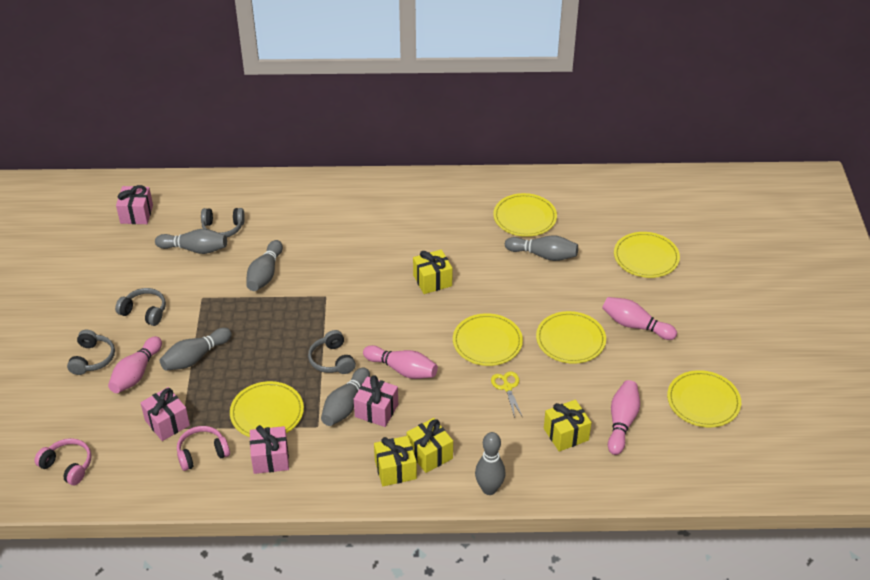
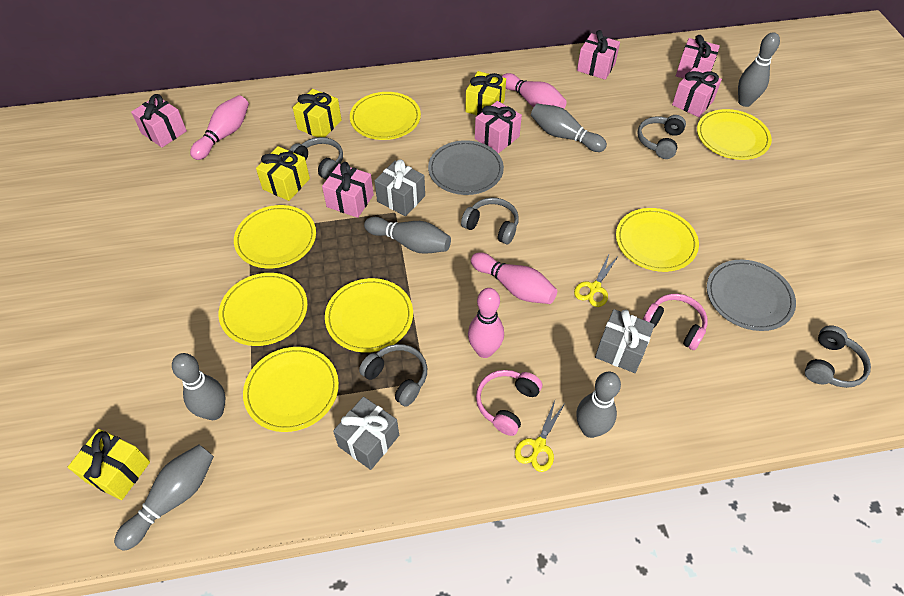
grey gift: none = 0 -> [333,397,399,470] [375,159,425,216] [595,309,655,373] = 3
grey headphones: [67,330,115,375] [115,288,166,326] [201,208,245,237] [308,330,356,374] = 4 -> [290,137,343,180] [359,344,427,407] [461,198,519,244] [637,115,686,159] [805,325,871,388] = 5
grey plate: none = 0 -> [428,140,504,195] [707,260,796,331] = 2
pink gift: [116,185,153,224] [140,387,190,441] [250,425,289,474] [354,375,398,427] = 4 -> [131,94,187,148] [322,162,374,218] [475,101,522,153] [577,30,620,80] [672,67,722,117] [676,35,720,78] = 6
yellow plate: [230,381,304,437] [453,313,523,366] [493,193,557,237] [536,311,606,364] [614,232,680,278] [667,370,741,427] = 6 -> [219,273,308,346] [234,205,316,268] [243,347,339,432] [325,278,413,353] [350,92,421,140] [616,208,699,272] [697,109,772,160] = 7
yellow scissors: [491,371,522,418] = 1 -> [515,400,565,472] [574,255,618,307] = 2

